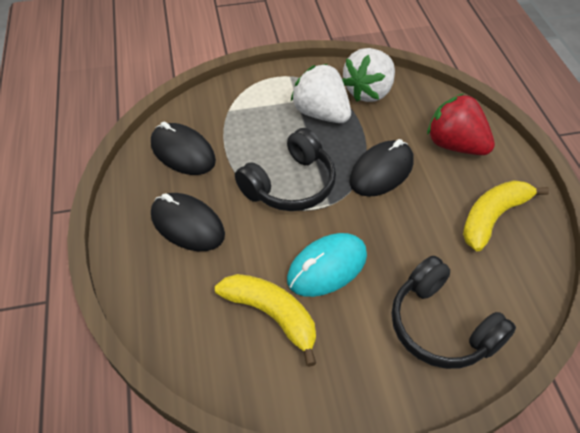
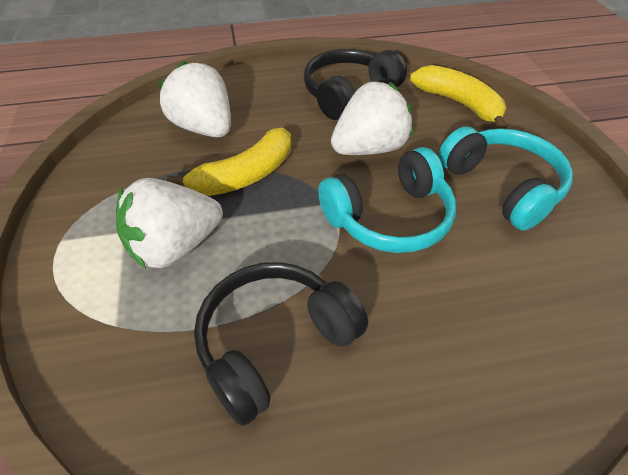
black mouse: [151,122,216,175] [151,193,225,251] [349,139,414,197] = 3 -> none = 0
red strawberry: [427,94,495,155] = 1 -> none = 0
turquoise headphones: none = 0 -> [318,147,456,253] [438,126,573,231] = 2
turquoise mouse: [287,233,367,297] = 1 -> none = 0
white strawberry: [291,64,351,123] [342,48,395,102] = 2 -> [116,178,223,269] [158,61,231,137] [331,82,413,155] = 3

